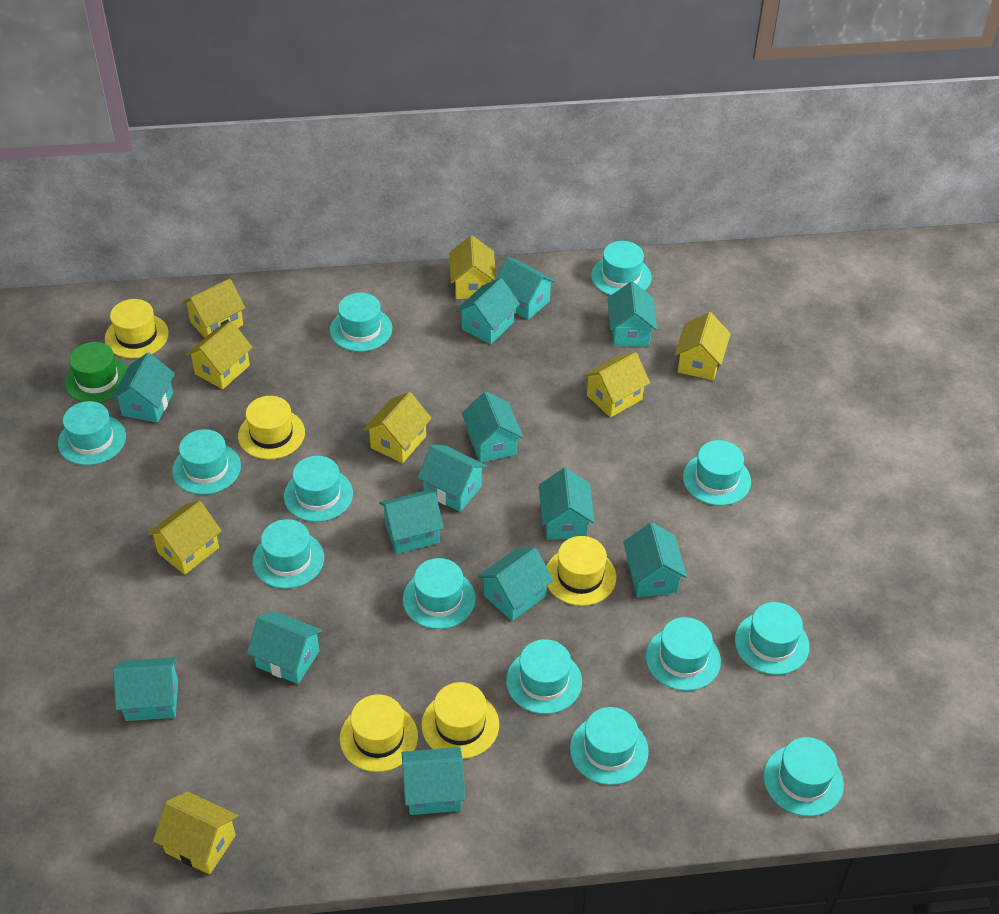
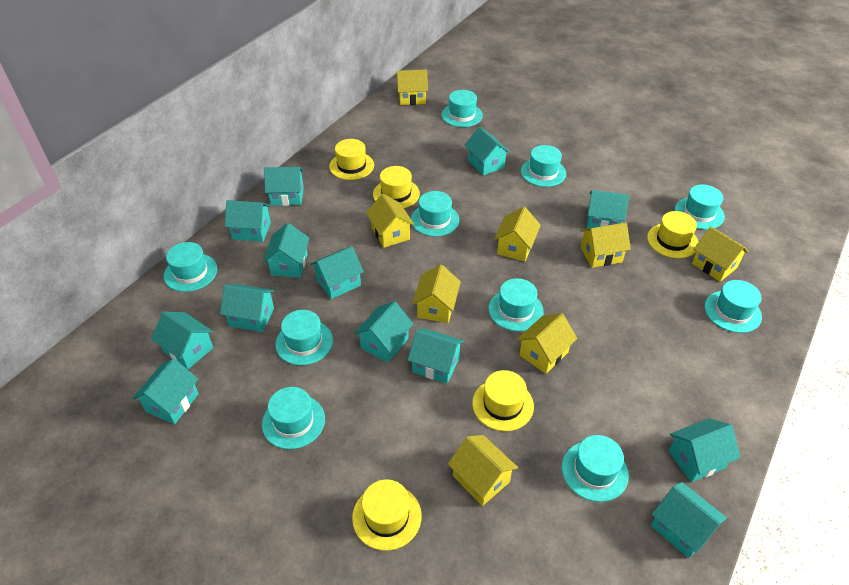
green hat: [64,342,128,403] = 1 -> none = 0
turquoise hat: [58,401,126,465] [172,429,241,495] [252,519,324,589] [284,456,353,522] [330,293,392,352] [403,558,476,629] [506,639,582,714] [570,707,649,785] [591,241,652,295] [646,617,721,691] [683,440,751,506] [735,602,810,675] [764,737,844,816] = 13 -> [164,242,217,292] [262,387,325,449] [275,310,333,365] [411,191,459,236] [441,90,483,127] [488,278,544,331] [521,145,566,187] [562,435,629,502] [675,184,725,230] [704,280,762,333] = 10

